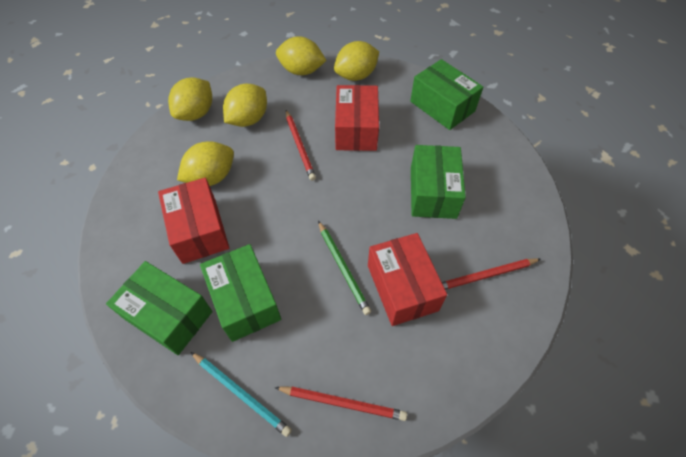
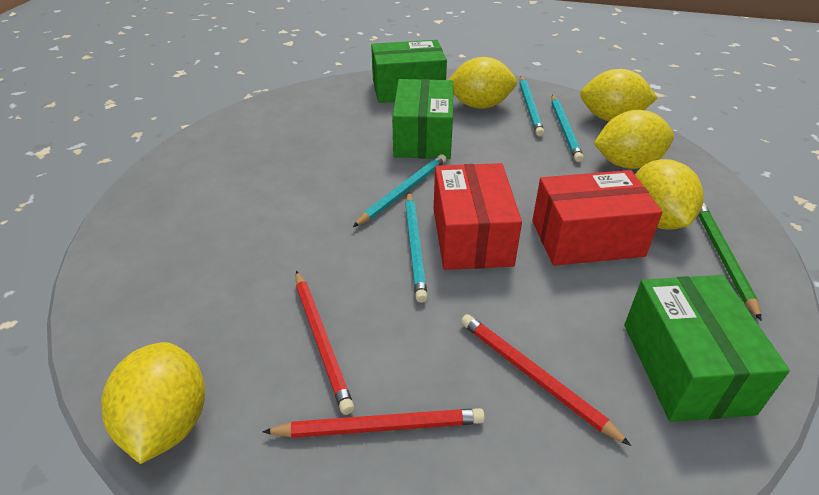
green box: [106,261,213,355] [200,244,281,342] [410,59,483,130] [411,145,466,219] = 4 -> [371,40,447,103] [392,79,453,159] [624,275,790,422] = 3
red box: [158,178,229,264] [335,85,379,151] [368,233,447,326] = 3 -> [434,163,522,270] [532,170,662,266] = 2
turquoise pencil: [191,352,292,437] = 1 -> [353,154,446,227] [405,192,428,303] [519,76,544,136] [551,95,584,162] = 4

